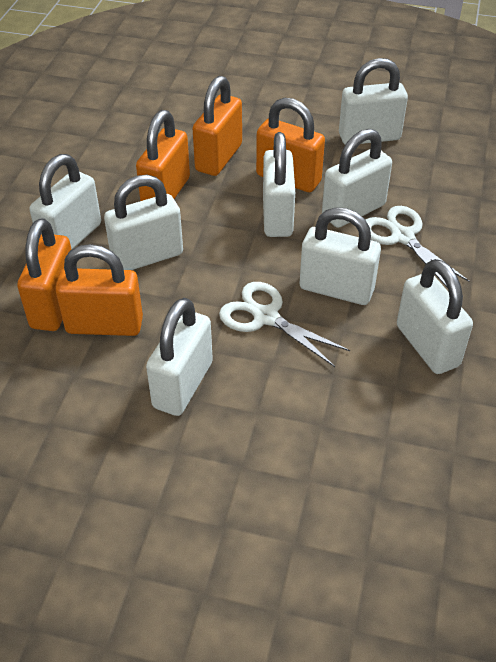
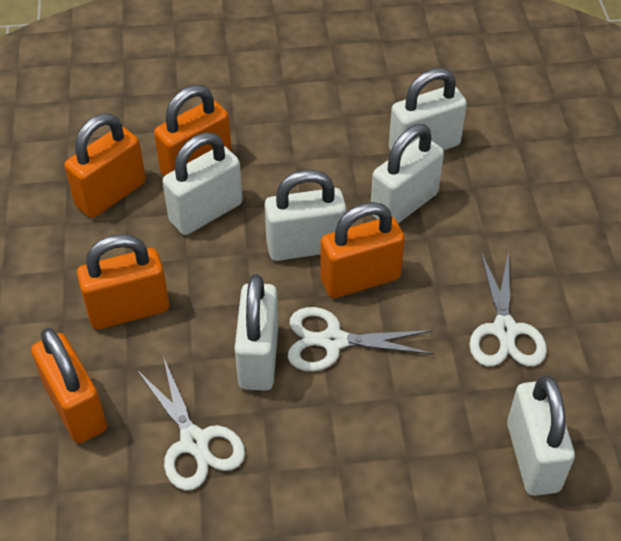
white padlock: [29,154,101,249] [104,175,183,270] [146,298,213,416] [263,132,295,237] [300,207,381,305] [322,129,392,228] [339,58,408,145] [397,259,473,374] = 8 -> [162,133,243,235] [235,274,279,391] [265,170,346,261] [371,124,444,223] [389,68,467,151] [507,375,575,496] = 6
white scissors: [219,282,350,367] [365,206,469,287] = 2 -> [136,356,245,491] [288,307,434,372] [469,251,547,367] = 3

